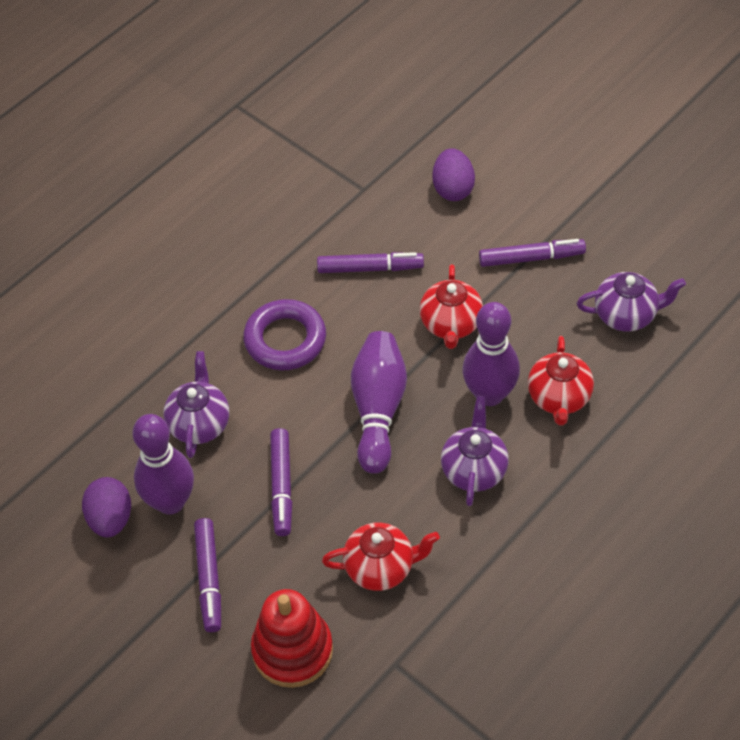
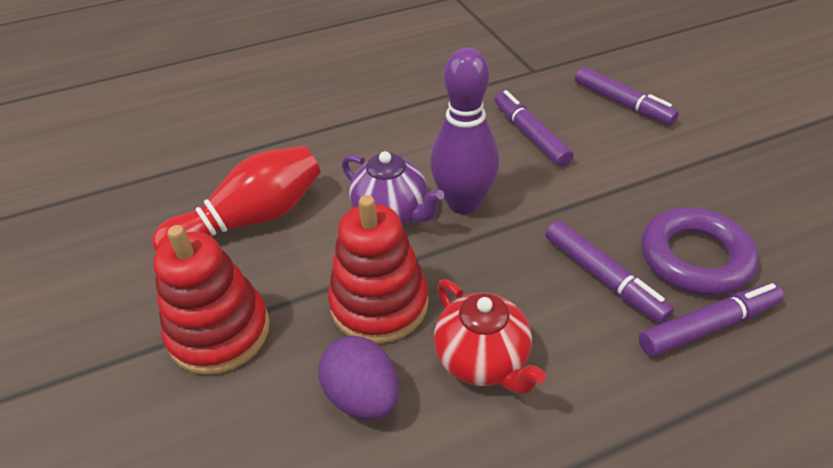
purple bowling pin: [132,414,194,515] [351,331,407,474] [462,302,520,406] = 3 -> [430,48,499,214] = 1
purple egg: [82,477,131,537] [432,148,475,201] = 2 -> [318,336,399,420] = 1
purple teapot: [163,351,229,458] [441,396,509,506] [577,272,686,332] = 3 -> [342,151,444,224] = 1
red bowling pin: none = 0 -> [152,146,321,252] = 1
red stacking toy: [251,589,333,688] = 1 -> [153,225,270,375] [328,195,429,344] = 2
red teapot: [322,522,440,591] [420,264,483,349] [528,336,594,425] = 3 -> [434,279,546,395] = 1

